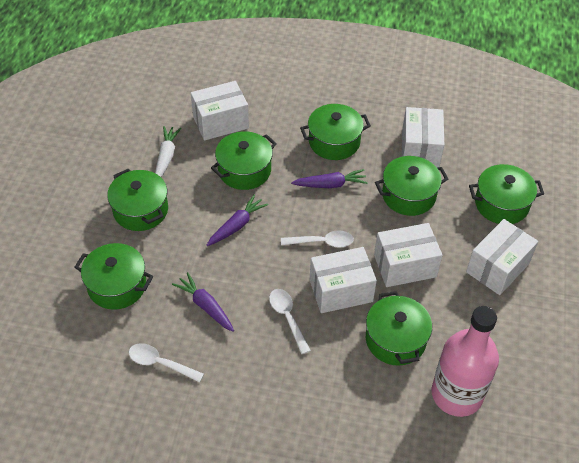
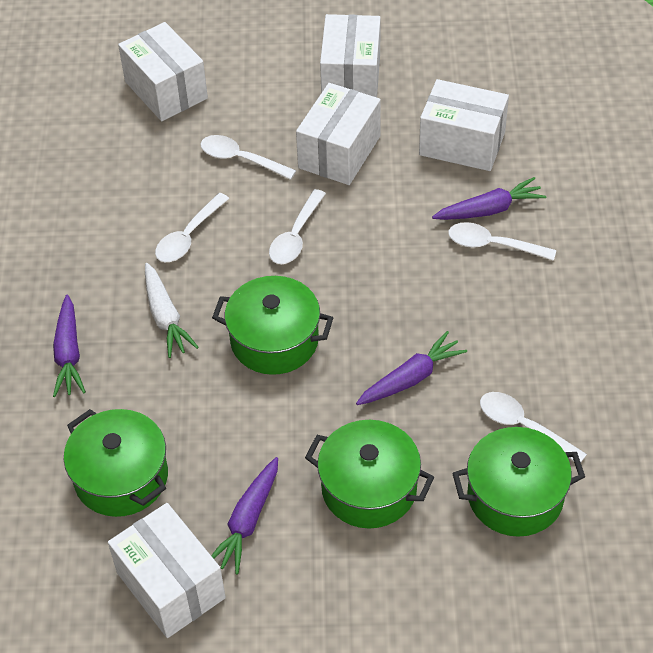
green pot: [74,243,153,310] [107,169,168,231] [211,131,277,190] [300,104,371,160] [366,291,432,366] [375,156,448,216] [469,164,544,224] = 7 -> [64,409,168,517] [212,276,333,375] [305,420,434,528] [452,427,585,537] = 4
pink bottle: [432,306,499,417] = 1 -> none = 0
purple carrot: [172,272,234,332] [207,194,268,246] [291,169,368,188] = 3 -> [53,295,86,397] [211,457,278,574] [356,331,467,405] [432,177,546,220] = 4
white spoon: [129,343,204,383] [269,289,311,354] [281,230,354,248] = 3 -> [155,193,230,262] [201,135,296,180] [269,189,326,264] [448,222,556,261] [480,392,587,462] = 5

